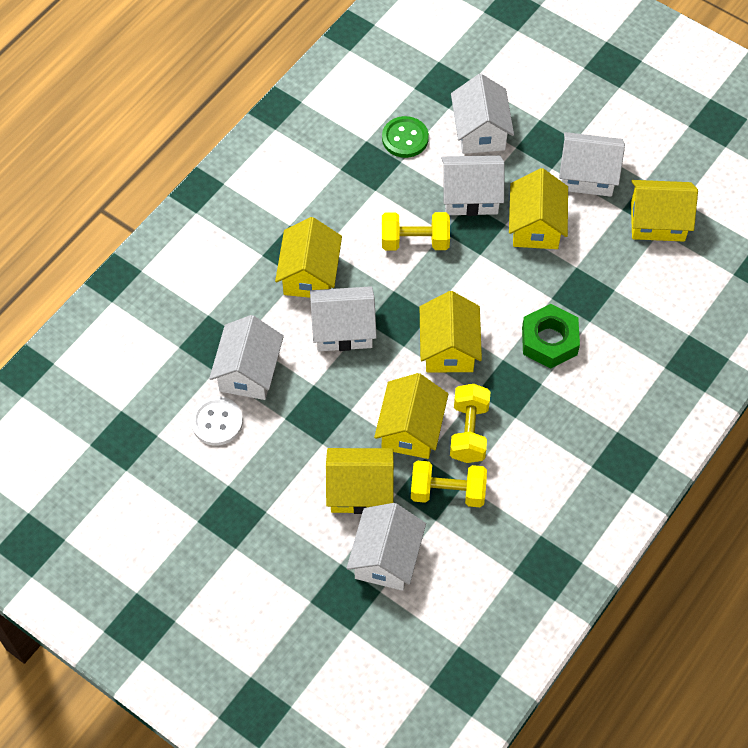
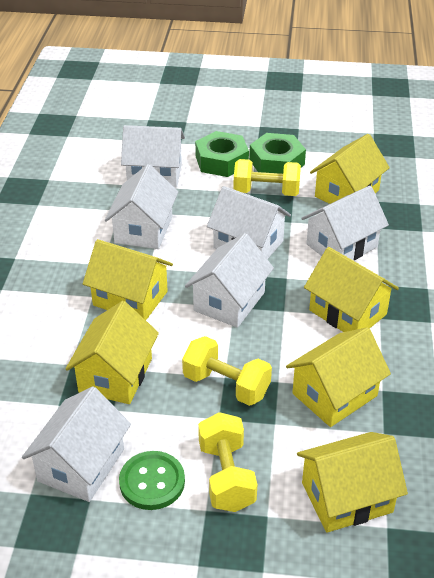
green nut: [522,304,580,368] = 1 -> [195,131,249,177] [249,133,306,174] = 2
white button: [191,397,243,445] = 1 -> none = 0

